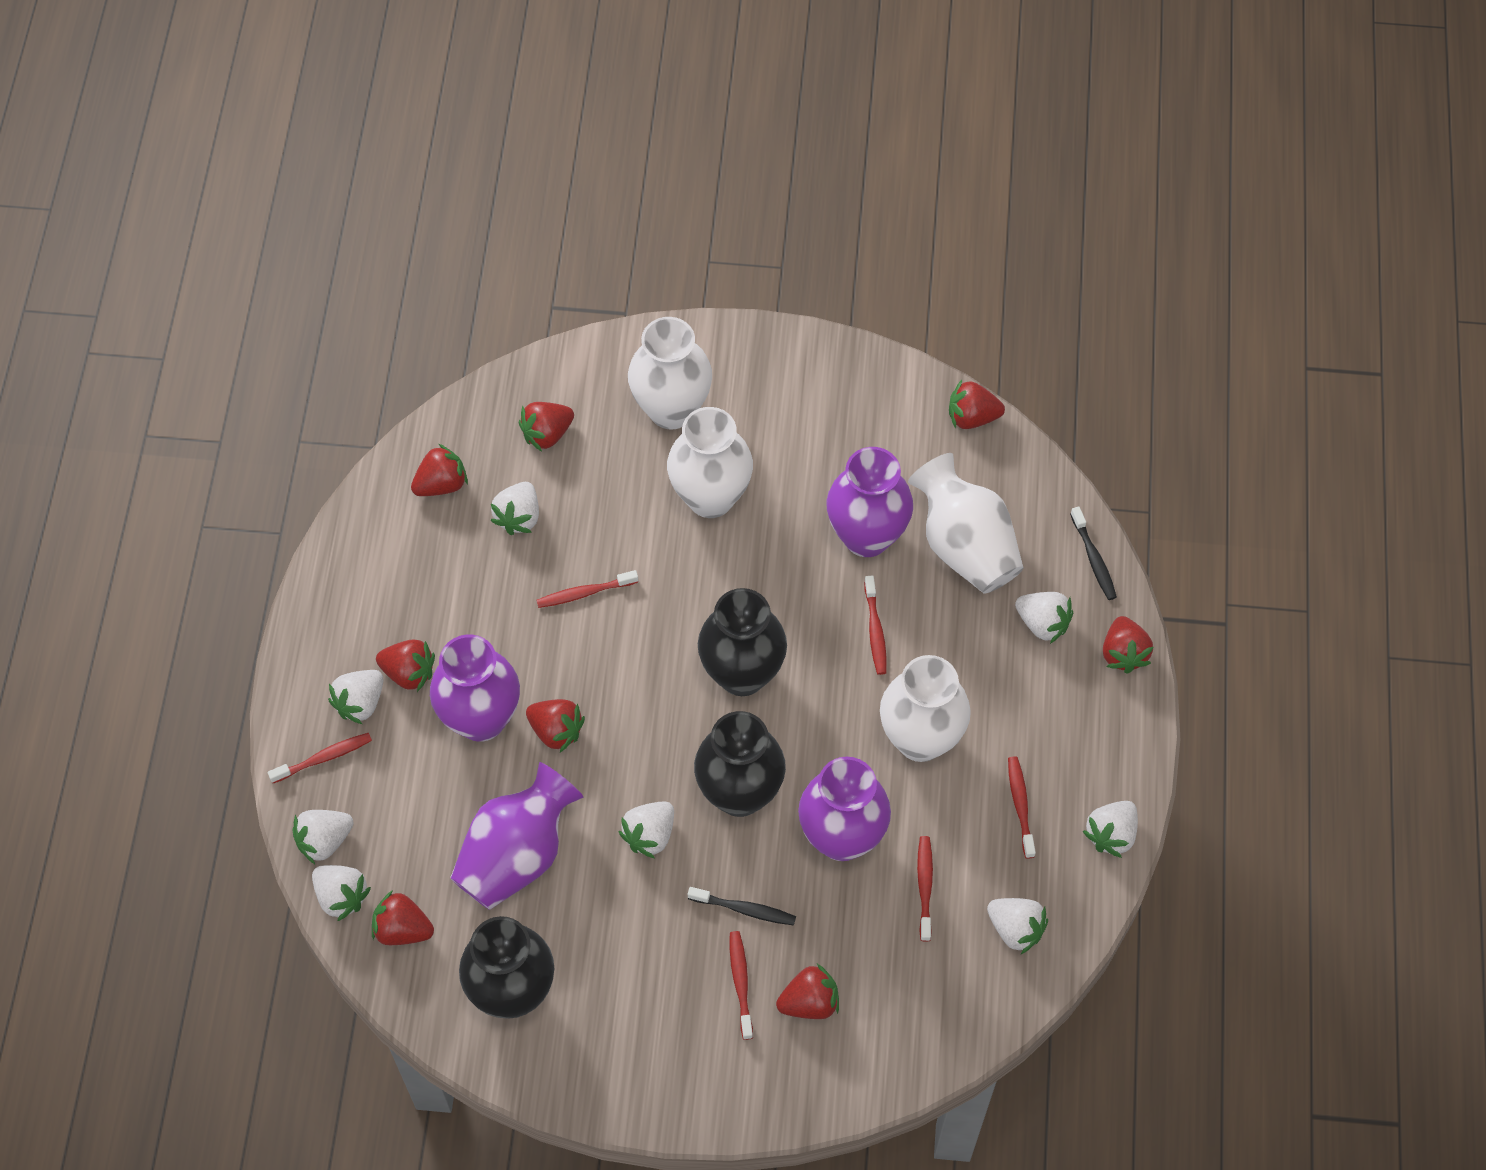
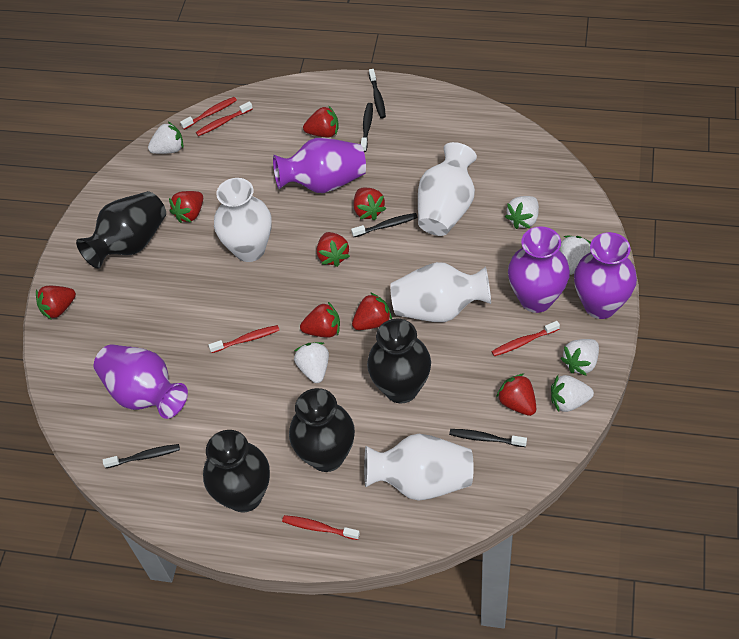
black toothbrush: [688,887,796,926] [1070,506,1117,600] = 2 -> [103,444,180,468] [351,213,418,237] [361,103,373,152] [369,69,386,118] [449,429,527,447] = 5
black vase: [459,916,554,1019] [694,711,786,817] [698,588,787,696] = 3 -> [76,191,166,268] [203,430,270,513] [289,388,355,472] [367,319,431,404] = 4
red toothbrush: [268,733,372,783] [537,570,638,608] [730,931,753,1040] [864,575,887,675] [917,836,933,941] [1008,756,1036,859] = 6 -> [180,97,237,130] [196,101,253,136] [208,325,279,353] [282,515,360,540] [492,321,560,356] = 5
white strawberry: [292,810,354,864] [312,865,371,922] [328,670,384,724] [491,482,539,535] [619,801,674,859] [987,898,1048,954] [1015,592,1073,644] [1083,801,1138,858] = 8 -> [148,122,183,154] [294,342,329,383] [505,196,539,229] [551,375,594,412] [559,236,591,275] [560,339,599,376] = 6

